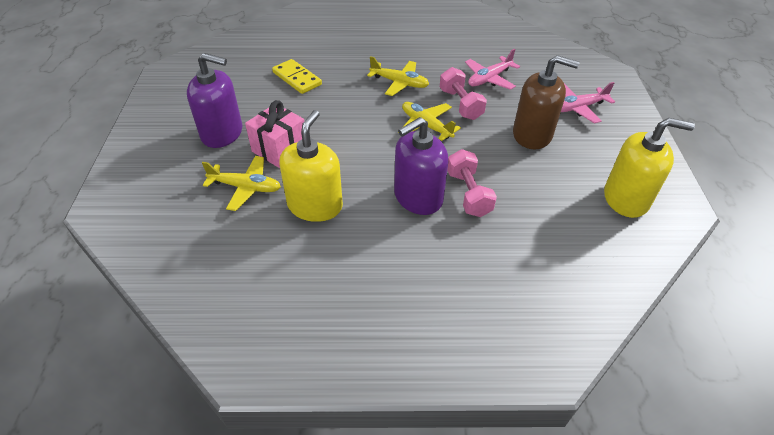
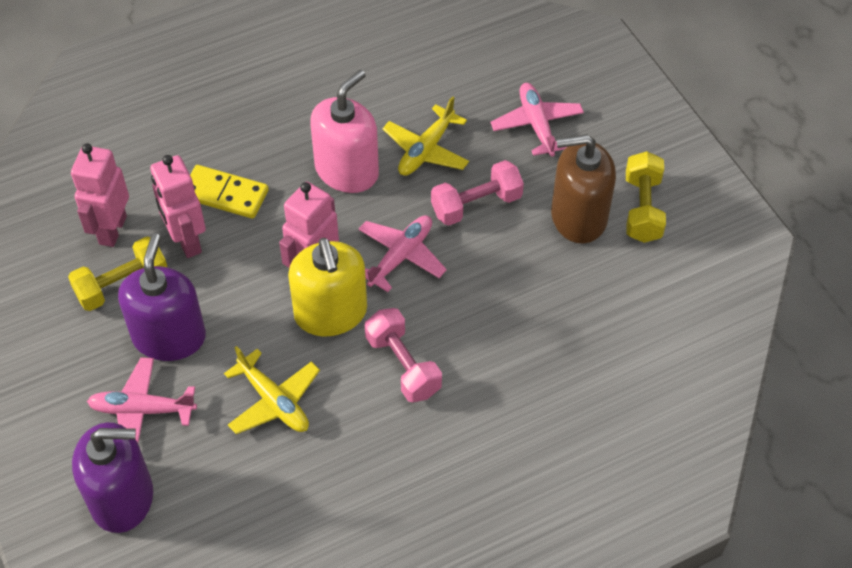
pink gift: [245,100,304,168] = 1 -> none = 0
pink plane: [465,49,520,90] [561,82,615,123] = 2 -> [87,357,197,443] [358,215,447,292] [490,83,584,157] = 3
pink robot: none = 0 -> [71,144,129,247] [150,155,206,258] [279,182,339,268] = 3
pink soap dispenser: none = 0 -> [310,70,379,193] = 1
yellow dumbbell: none = 0 -> [68,236,167,311] [626,151,666,243] = 2
yellow plane: [202,156,281,211] [367,56,429,96] [398,102,461,141] = 3 -> [224,346,320,434] [383,96,469,176] = 2
yellow soap dispenser: [279,110,343,222] [604,118,695,218] = 2 -> [288,238,367,336] = 1

